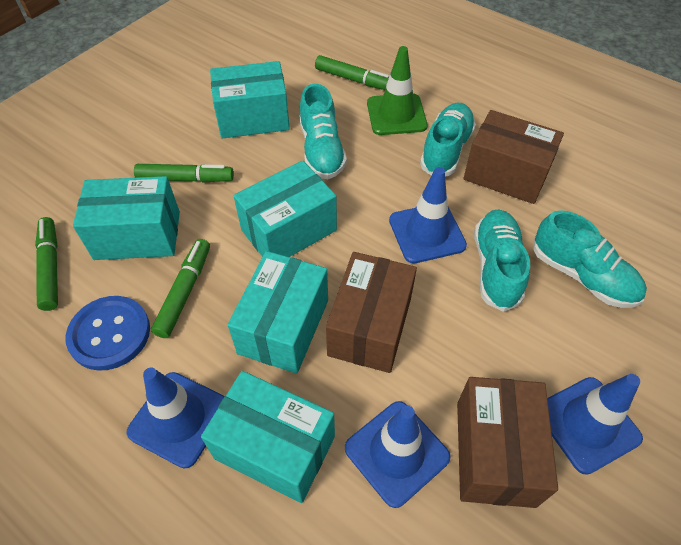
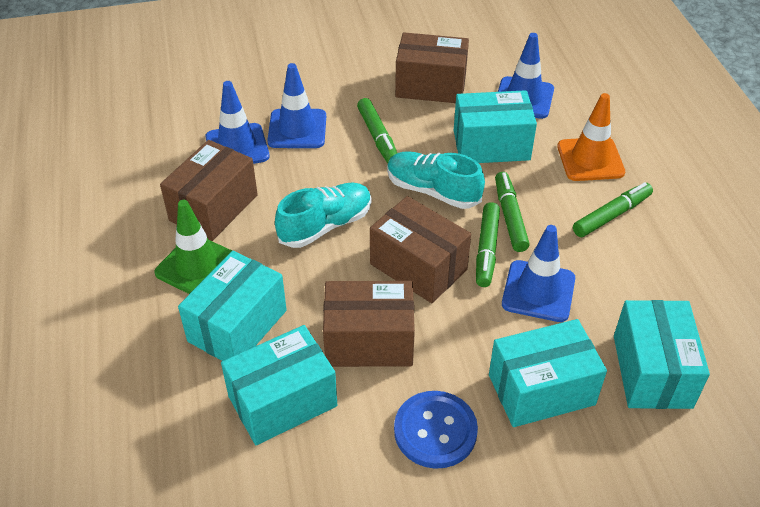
brown box: [326,252,417,373] [457,377,558,508] [463,110,564,204] = 3 -> [160,140,258,241] [323,281,415,367] [370,196,471,303] [395,32,469,103] = 4
orange traffic cone: none = 0 -> [557,93,625,181] = 1
turquoise shoe: [299,84,347,179] [420,103,476,176] [474,209,530,312] [533,210,647,308] = 4 -> [275,183,371,248] [387,152,485,209] = 2

